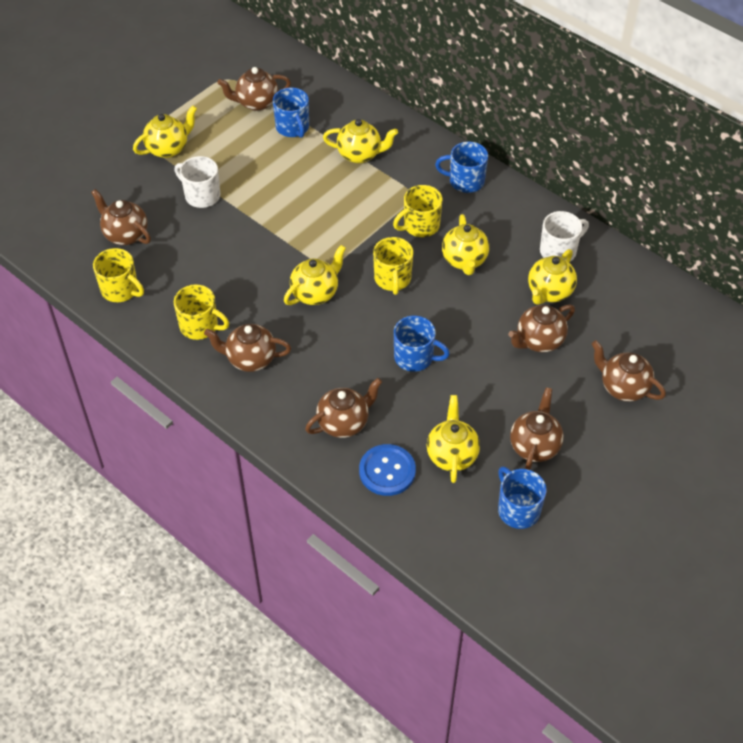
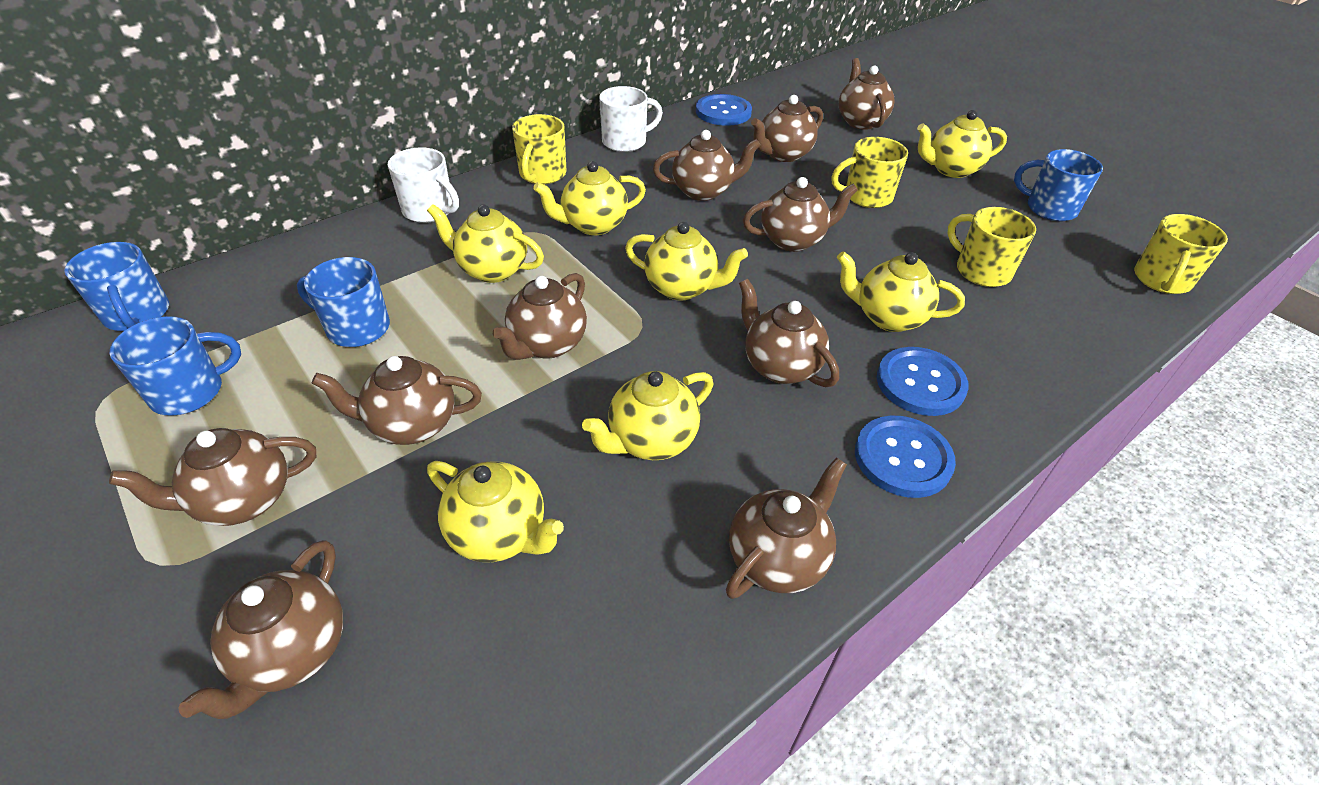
blue button: [359,444,416,496] = 1 -> [696,94,752,126] [855,416,956,498] [877,347,969,416] = 3
brown teapot: [91,189,151,245] [204,324,291,372] [217,67,291,111] [305,378,382,438] [508,304,575,352] [510,387,564,470] [592,340,666,402] = 7 -> [109,428,316,526] [178,540,343,719] [312,356,482,445] [493,273,587,360] [653,130,761,201] [726,458,847,599] [739,279,839,387] [743,177,858,252] [751,95,823,162] [839,58,894,130] = 10
yellow teapot: [133,106,197,158] [284,245,346,305] [323,119,398,163] [427,395,480,483] [442,214,489,275] [528,249,577,305] = 6 -> [427,204,544,283] [427,461,564,562] [533,161,646,235] [582,371,714,460] [625,222,748,300] [837,251,965,332] [917,110,1007,178] = 7

